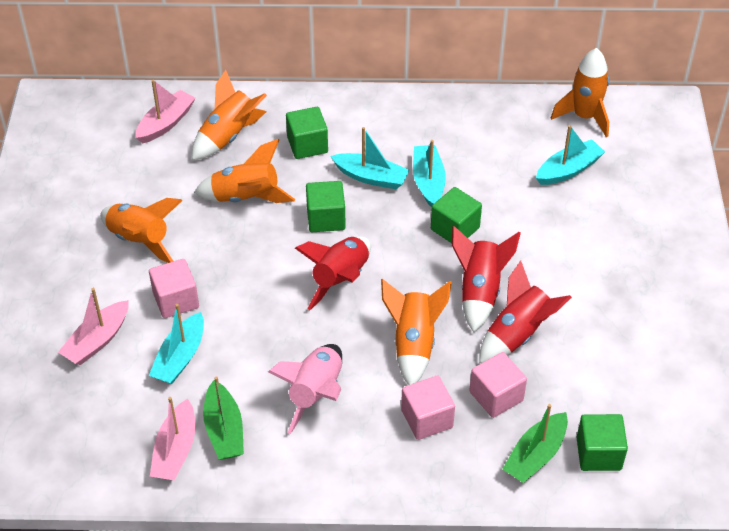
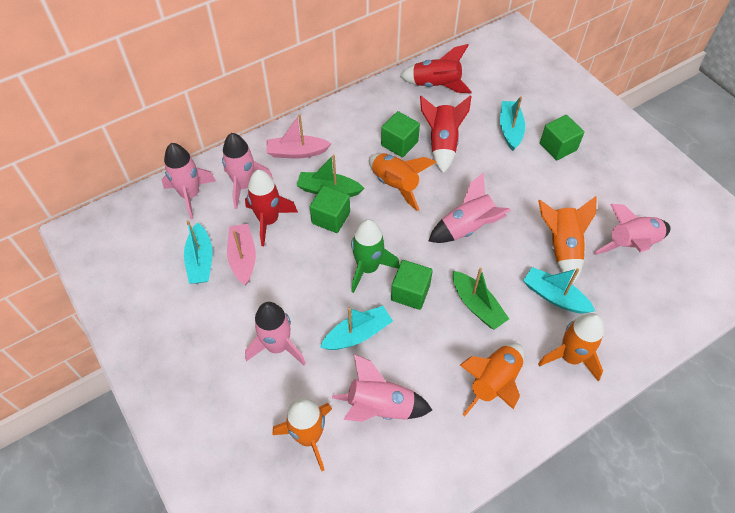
green rocket: none = 0 -> [351,219,399,293] = 1
pink boat: [58,288,129,365] [135,80,195,143] [150,397,195,481] = 3 -> [227,224,256,285] [266,114,332,158] = 2
pink cube: [149,259,199,318] [401,375,455,440] [469,352,527,418] = 3 -> none = 0
pink rocket: [268,344,342,434] = 1 -> [162,143,216,219] [222,133,273,209] [245,302,306,365] [332,354,432,422] [428,172,511,243] [594,204,671,255] = 6

